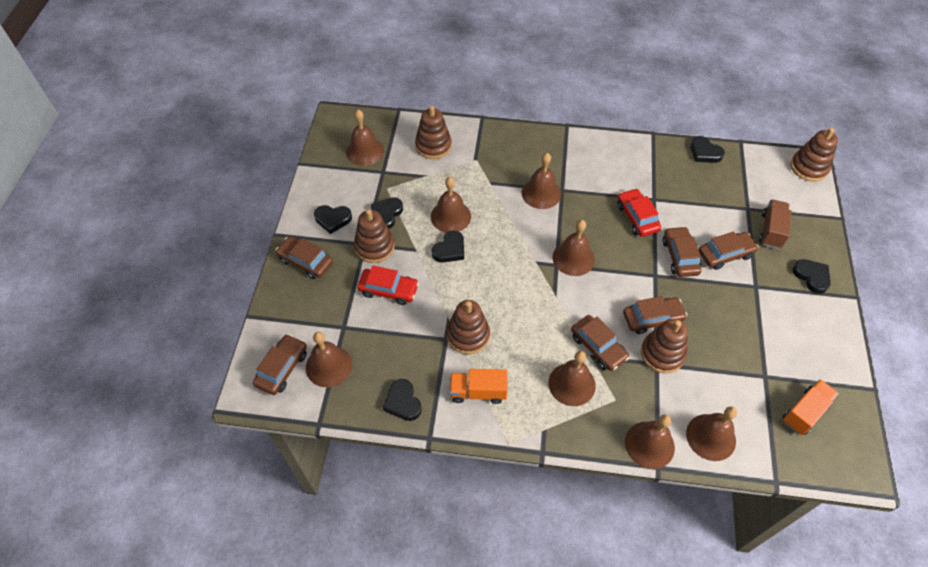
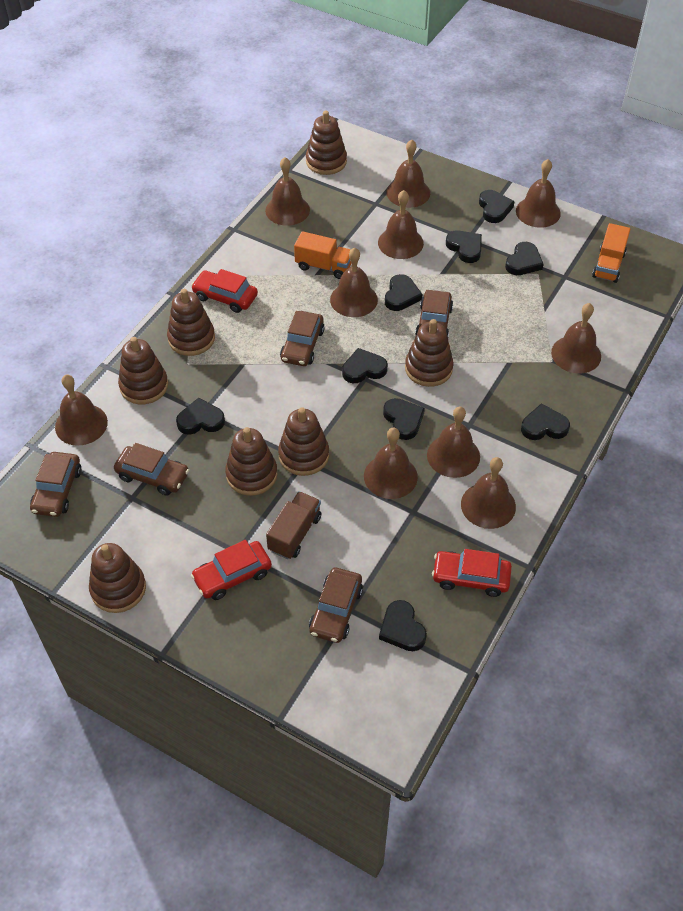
black heart: [314,205,352,234] [371,197,403,229] [383,379,422,421] [432,231,464,263] [690,136,725,163] [792,259,831,294] = 6 -> [176,398,225,435] [342,348,388,383] [379,600,427,651] [383,398,425,440] [385,274,422,311] [446,230,482,263] [479,190,515,223] [505,242,544,275] [521,403,570,440] = 9
brown bell: [306,332,352,387] [346,110,384,166] [431,177,471,233] [522,153,561,209] [548,351,596,406] [552,220,595,276] [625,414,675,469] [686,406,737,461] = 8 -> [55,374,108,446] [265,157,310,226] [330,247,378,317] [364,428,418,499] [378,190,424,259] [386,139,430,208] [427,406,480,478] [461,457,516,529] [516,159,561,228] [551,303,601,373] = 10
brown car: [253,334,307,395] [276,236,333,279] [571,315,629,371] [623,296,687,334] [662,226,701,277] [699,231,759,270] = 6 -> [30,452,81,517] [114,443,189,496] [280,311,325,366] [309,568,363,643] [415,290,453,337] = 5
brown stacking toy: [354,209,395,263] [415,106,452,159] [447,300,490,354] [641,319,688,373] [791,128,838,182] = 5 -> [89,543,146,613] [118,337,168,404] [167,289,215,356] [225,427,278,496] [278,407,329,476] [306,111,347,175] [405,319,454,387] = 7
red car: [357,266,419,305] [617,188,661,237] = 2 -> [191,269,258,313] [191,540,272,600] [432,549,512,597] = 3

